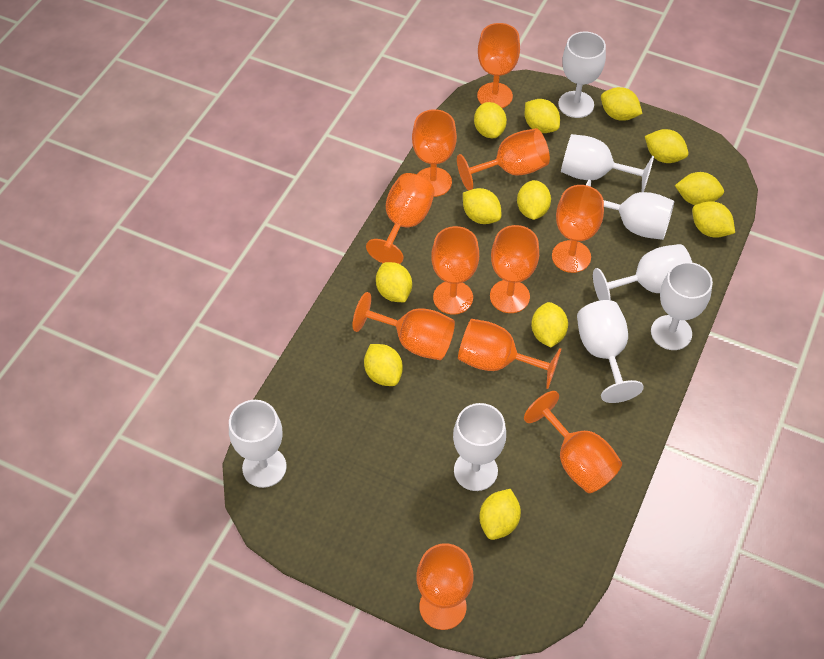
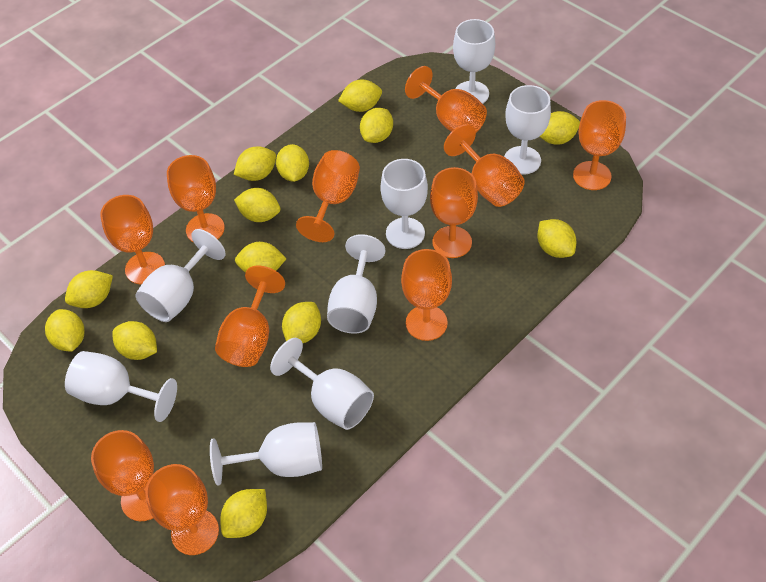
yellow lemon: [364,344,403,386] [376,262,412,302] [463,188,501,224] [474,102,507,138] [479,489,521,540] [517,180,551,220] [525,99,560,133] [531,302,568,347] [601,87,642,121] [645,129,688,163] [675,172,724,205] [692,201,735,238] = 12 -> [45,309,84,352] [65,270,113,308] [112,321,157,360] [220,489,267,538] [234,146,276,181] [234,188,280,222] [235,242,287,273] [276,144,309,182] [282,302,321,343] [338,80,382,112] [360,108,393,143] [537,219,576,258] [540,111,580,145] = 13

